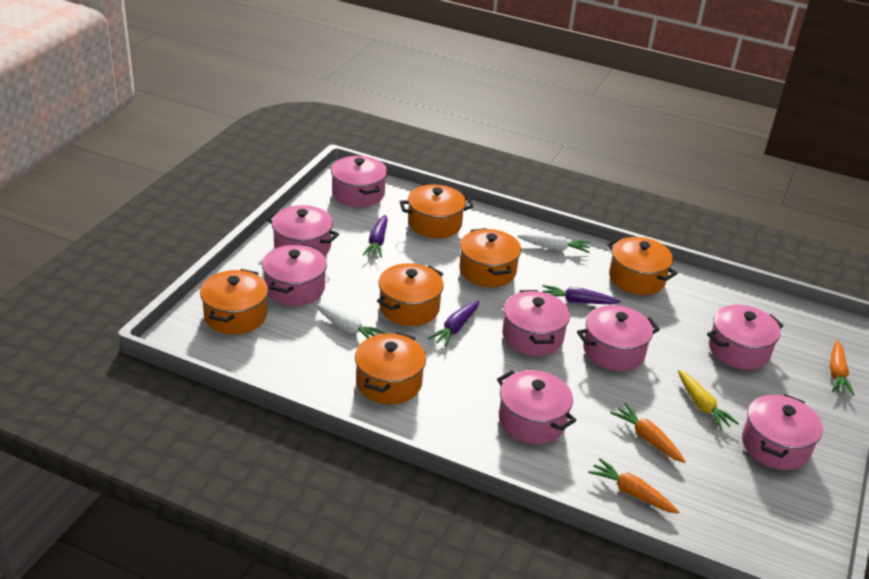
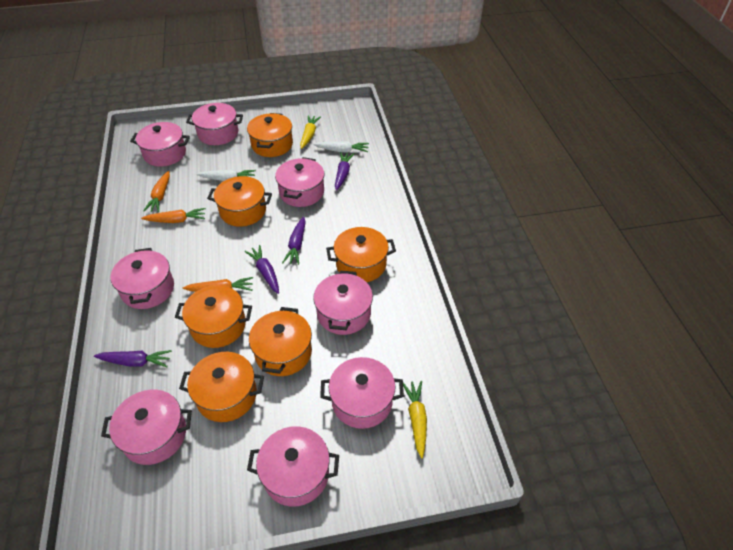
purple carrot: [363,215,388,258] [428,301,479,347] [542,285,621,304] = 3 -> [94,350,172,367] [244,245,279,294] [282,217,306,265] [335,152,354,191] = 4
yellow carrot: [678,370,739,430] = 1 -> [300,115,321,149] [403,381,427,458] = 2

